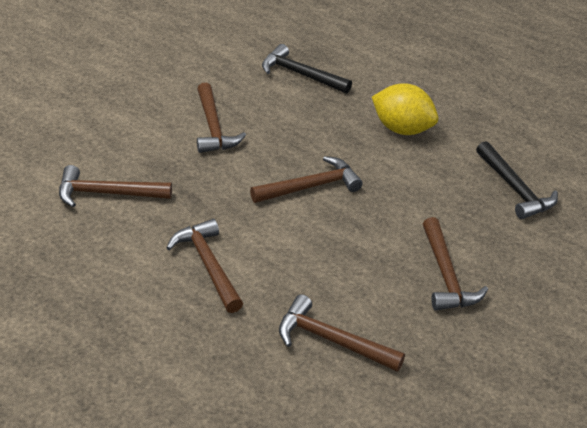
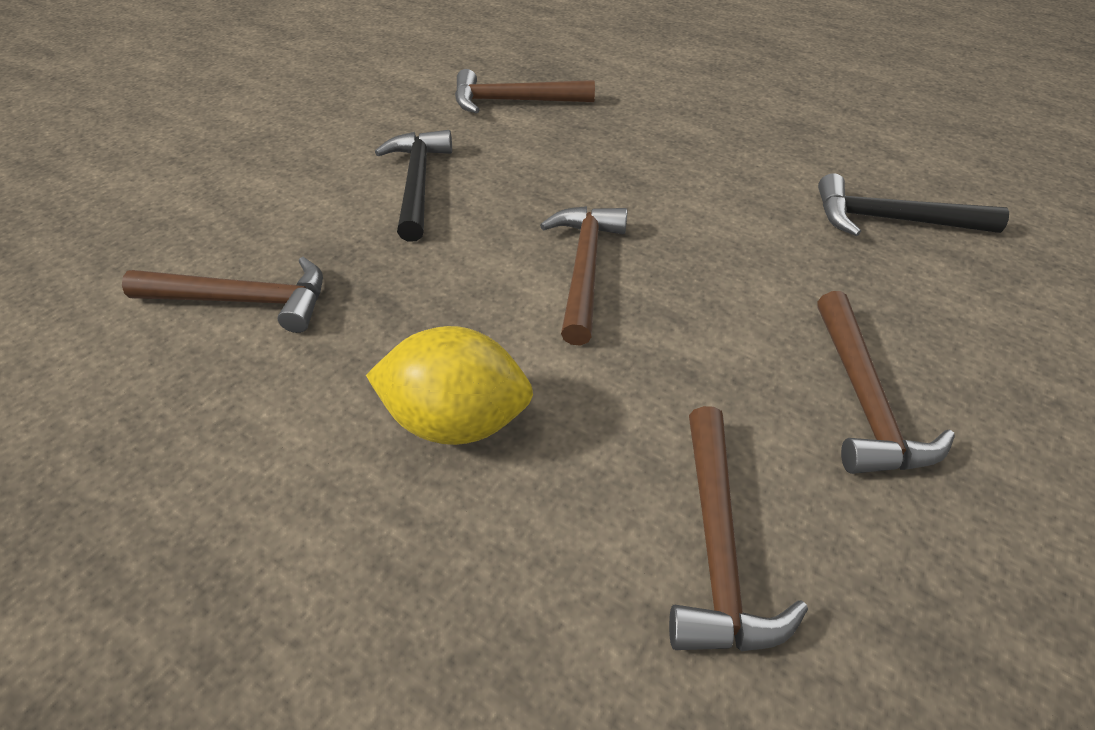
brown hammer: [59,165,172,207] [166,219,243,313] [197,83,246,153] [250,156,363,203] [279,294,405,372] [423,217,488,311] = 6 -> [122,257,323,333] [455,69,595,114] [540,206,628,346] [669,406,808,652] [817,291,955,474] = 5

